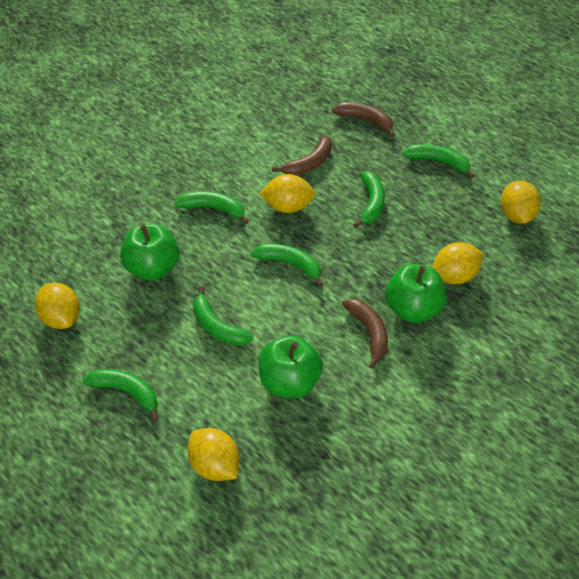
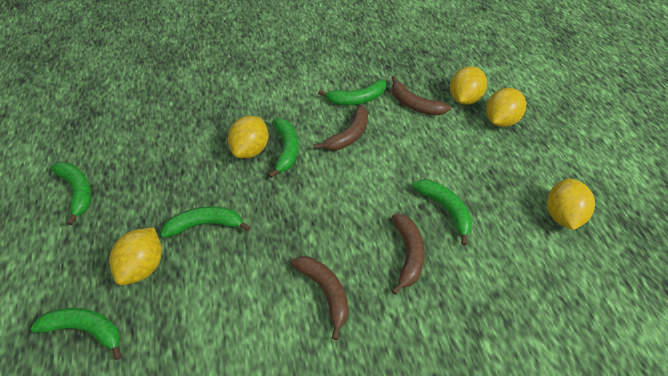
brown banana: [272,135,332,175] [332,102,395,137] [342,299,388,369] = 3 -> [291,256,349,340] [314,105,368,150] [391,214,425,295] [392,76,451,115] = 4
green apple: [120,224,180,280] [258,336,323,398] [385,264,447,323] = 3 -> none = 0

